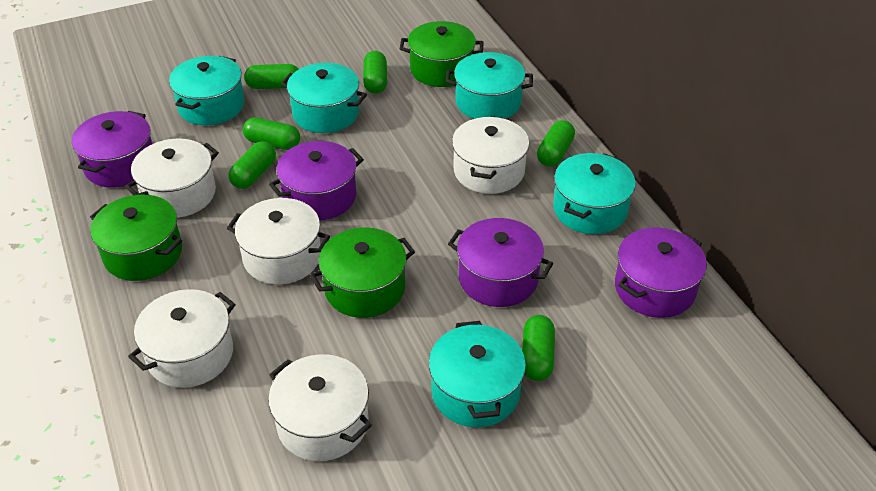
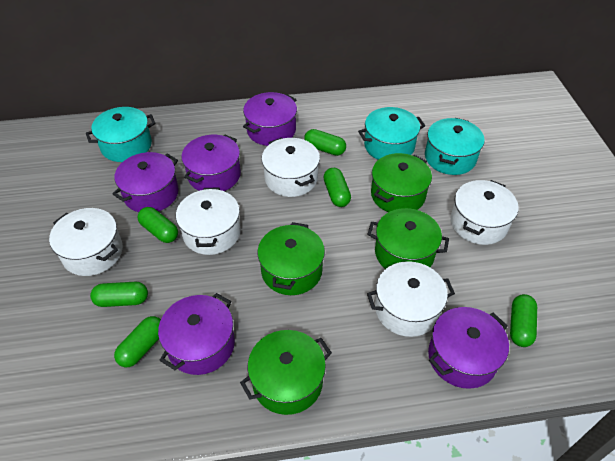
green pot: [90,195,182,281] [310,227,415,318] [400,21,484,87] = 3 -> [240,330,332,415] [257,222,325,295] [367,208,449,269] [371,153,432,212] = 4
purple pot: [72,111,152,188] [269,141,364,220] [448,218,553,307] [615,227,707,318] = 4 -> [112,152,179,212] [158,293,235,375] [181,135,241,191] [243,92,297,146] [428,307,509,389] = 5
turquoise pot: [169,56,244,125] [281,63,367,133] [429,321,526,428] [446,52,533,119] [553,153,636,234] = 5 -> [86,107,156,162] [358,107,425,160] [425,118,485,175] = 3

